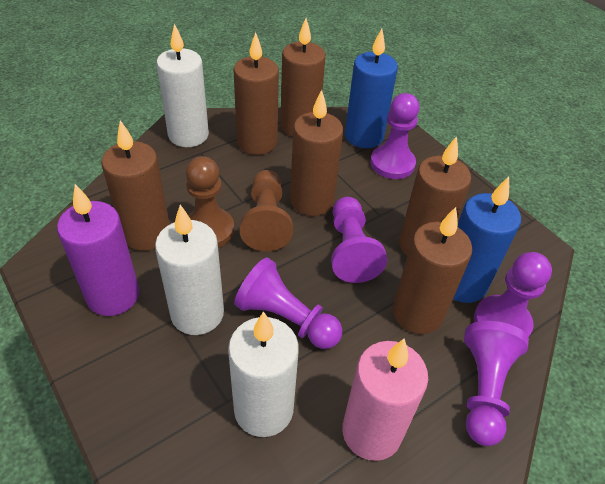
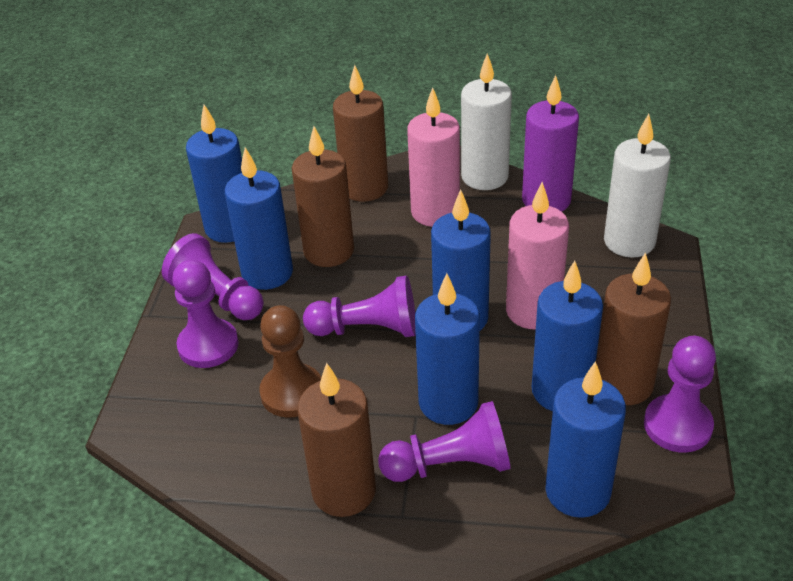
blue candle: [345,29,398,148] [453,177,521,303] = 2 -> [186,105,242,243] [225,148,293,290] [415,273,480,425] [431,189,491,331] [532,261,603,411] [545,361,626,518] = 6
brown candle: [101,120,170,251] [233,32,279,155] [280,18,326,137] [290,90,343,216] [393,207,473,334] [399,136,471,256] = 6 -> [292,126,354,267] [297,363,376,517] [333,65,388,202] [596,252,671,405] = 4
brown pawn: [186,156,234,248] [240,170,293,251] = 2 -> [259,305,321,418] = 1
pink candle: [342,338,428,461] = 1 -> [407,87,460,227] [506,182,569,329] = 2
white candle: [155,205,224,335] [156,24,209,147] [228,311,299,437] = 3 -> [461,53,512,190] [604,114,671,258] = 2

